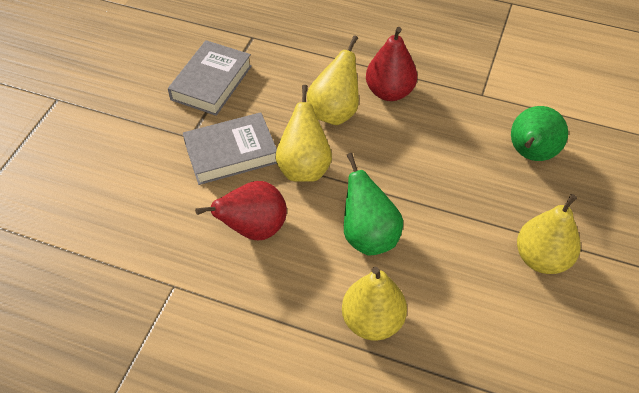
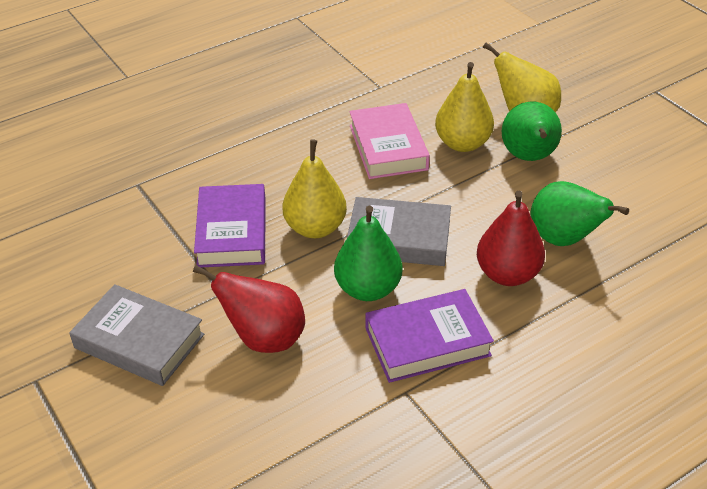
green pear: [344,153,403,255] [511,106,568,161] = 2 -> [334,206,402,301] [502,102,562,161] [530,181,629,246] = 3
pink book: none = 0 -> [349,103,430,179] = 1
purple book: none = 0 -> [194,184,266,267] [365,289,494,383] = 2
yellow pear: [276,85,332,182] [307,35,359,125] [342,266,407,340] [517,194,581,274] = 4 -> [282,139,347,238] [435,62,494,152] [483,43,561,112] = 3

